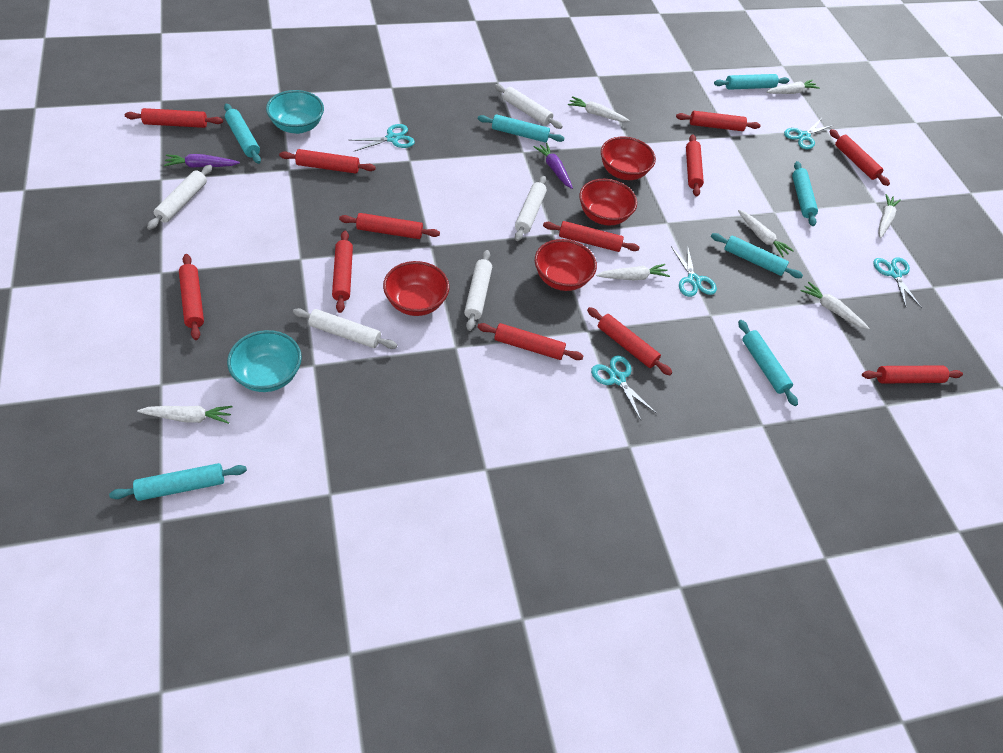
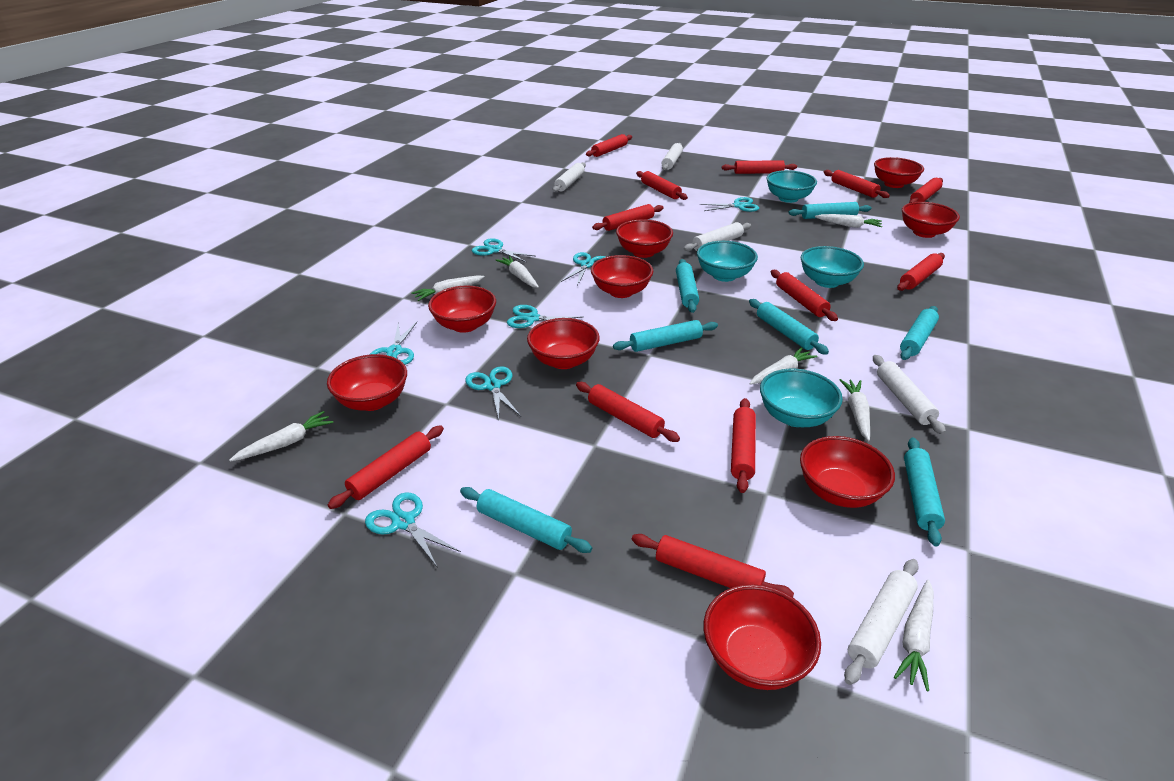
purple carrot: [164,154,240,168] [534,143,573,189] = 2 -> none = 0
red bowl: [383,261,449,316] [535,239,597,291] [579,179,637,226] [601,137,656,180] = 4 -> [327,354,407,411] [428,286,496,333] [527,318,600,369] [591,255,653,298] [616,219,673,258] [704,584,821,690] [800,436,895,508] [874,157,924,188] [902,202,960,238] = 9
turquoise bowl: [227,330,302,392] [266,90,324,134] = 2 -> [697,241,758,282] [760,369,843,427] [766,170,817,203] [801,246,864,288] = 4
turquoise scissors: [350,124,415,151] [591,356,657,420] [671,244,717,297] [784,119,834,149] [873,257,922,308] = 5 -> [365,492,461,568] [369,322,417,365] [465,366,521,420] [472,238,535,262] [507,305,583,328] [561,252,605,286] [700,197,759,212] = 7

